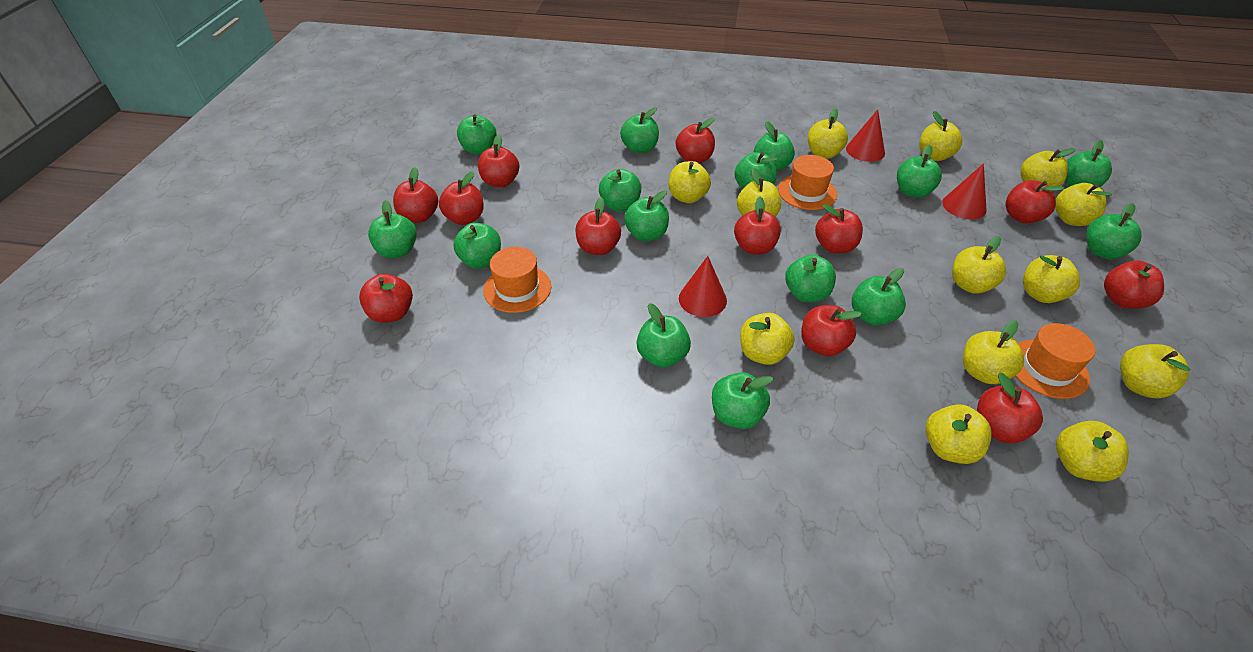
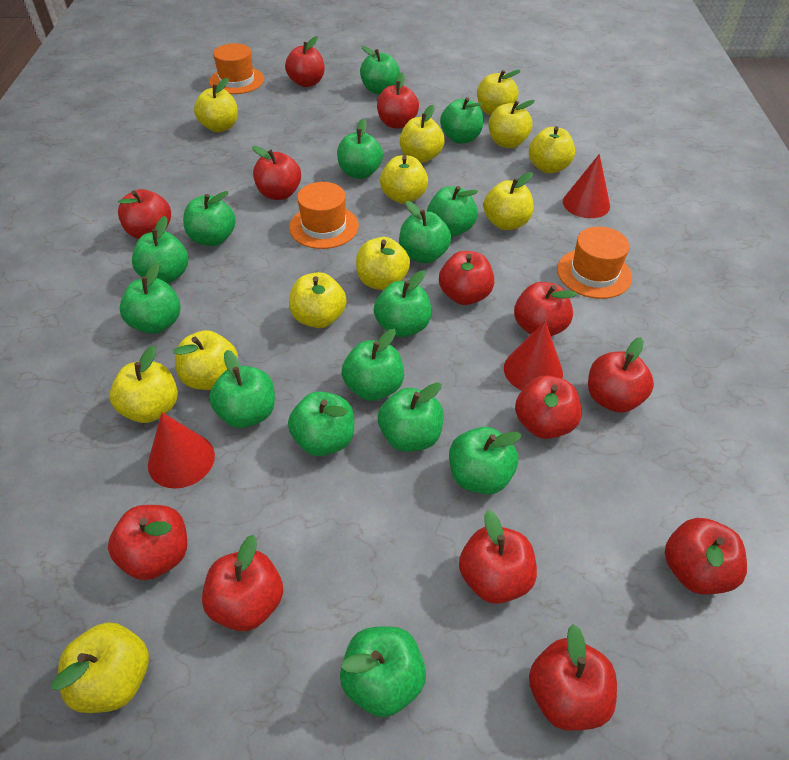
red apple: [359,274,413,323] [393,167,438,223] [439,172,484,225] [478,134,519,187] [575,197,621,255] [676,118,715,163] [734,197,781,255] [801,305,862,356] [815,204,863,254] [977,372,1043,444] [1006,180,1065,224] [1104,261,1164,309] = 12 -> [108,505,187,580] [118,189,171,239] [202,535,283,631] [252,146,301,200] [285,36,325,87] [377,72,419,129] [439,251,494,305] [459,510,537,604] [514,282,577,336] [515,375,582,439] [529,624,617,731] [588,337,654,413] [665,518,747,594] = 13
yellow apple: [669,161,711,203] [737,168,781,217] [740,313,795,365] [808,108,848,159] [920,111,962,161] [925,404,992,464] [952,236,1006,294] [963,321,1024,384] [1021,148,1075,186] [1023,255,1080,303] [1055,183,1112,226] [1056,421,1129,482] [1120,344,1190,398] = 13 -> [52,622,149,713] [110,345,178,423] [173,330,238,390] [194,78,238,132] [289,272,346,328] [356,237,410,290] [380,155,428,204] [400,105,445,163] [477,70,521,115] [483,172,533,230] [489,100,535,148] [529,126,575,173] = 12

